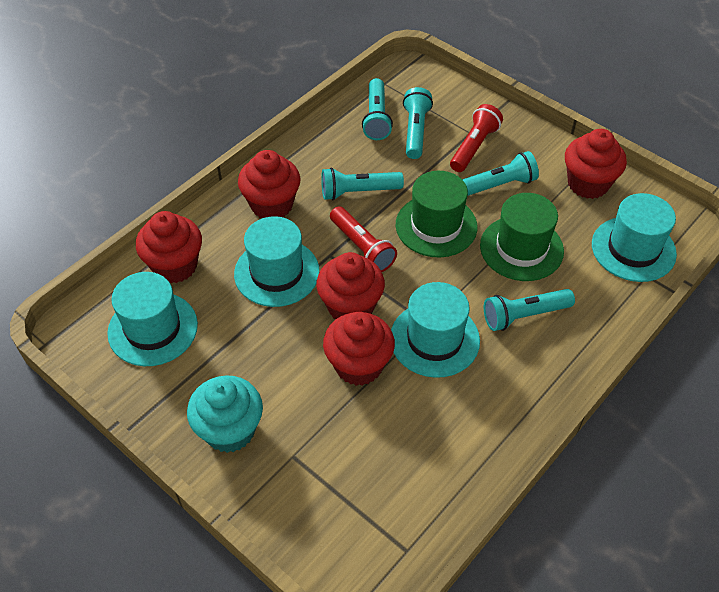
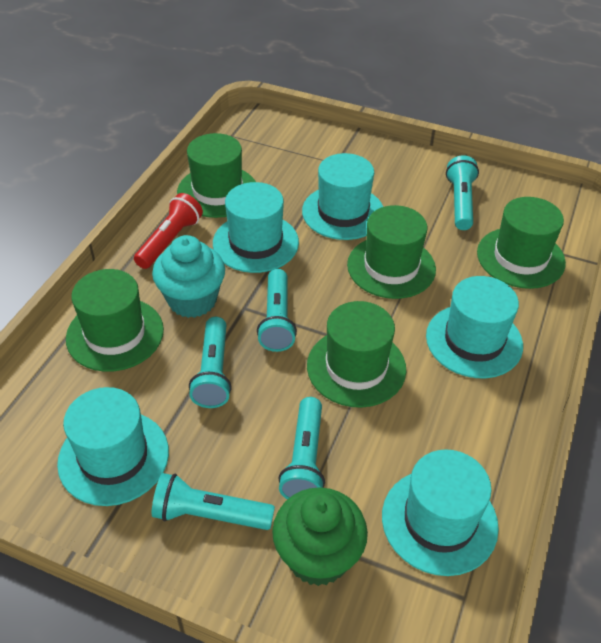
green cupcake: none = 0 -> [272,487,368,586] = 1
green hat: [396,171,477,258] [480,193,564,281] = 2 -> [66,269,164,372] [177,133,256,218] [307,301,406,408] [347,205,436,299] [477,197,566,289] = 5
red cupcake: [136,211,202,283] [238,150,300,218] [316,252,385,319] [323,312,395,386] [565,129,627,199] = 5 -> none = 0
red flashlight: [330,206,397,272] [450,104,503,172] = 2 -> [134,193,203,269] = 1
turquoise hat: [107,272,198,366] [234,216,319,307] [391,282,480,378] [592,193,677,282] = 4 -> [57,387,169,506] [213,182,299,273] [302,153,383,240] [382,449,499,576] [426,276,523,378] = 5

